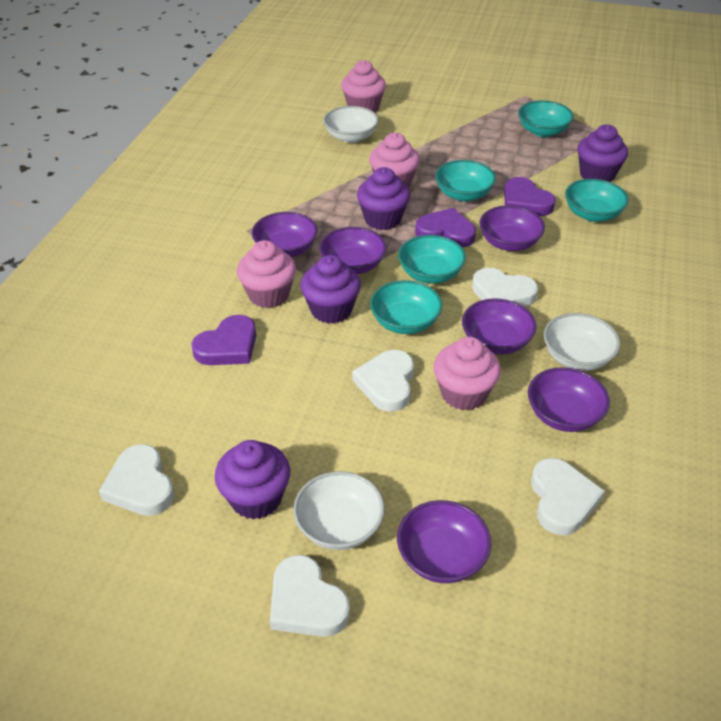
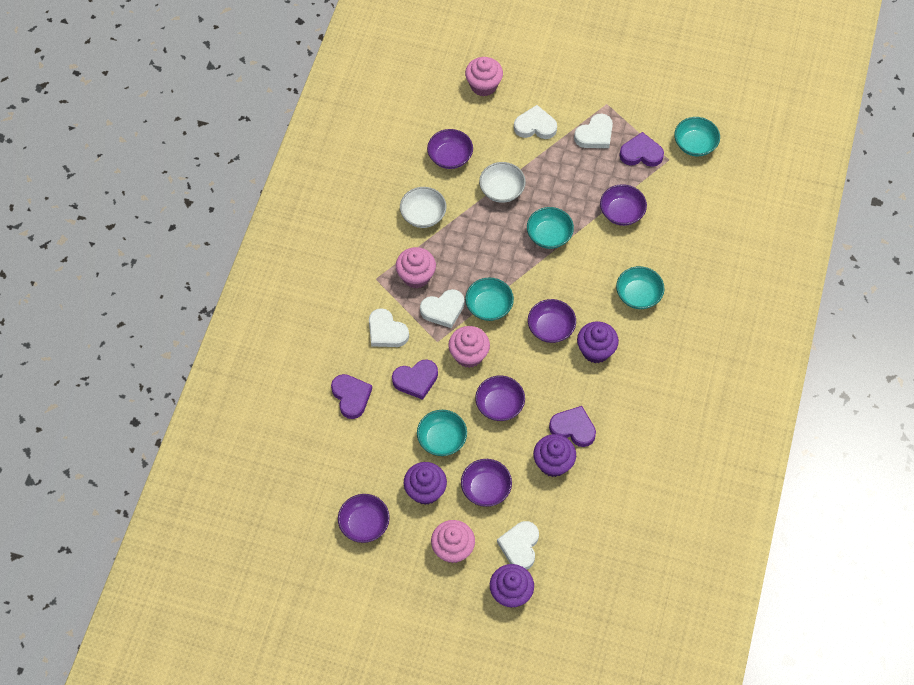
purple heart: [192,315,256,365] [415,208,476,248] [504,177,556,216] = 3 -> [331,374,372,419] [392,360,438,400] [549,406,596,447] [620,132,664,167] = 4
white bowl: [293,471,385,550] [323,106,379,143] [544,313,620,371] = 3 -> [400,187,447,228] [479,162,526,203] = 2

